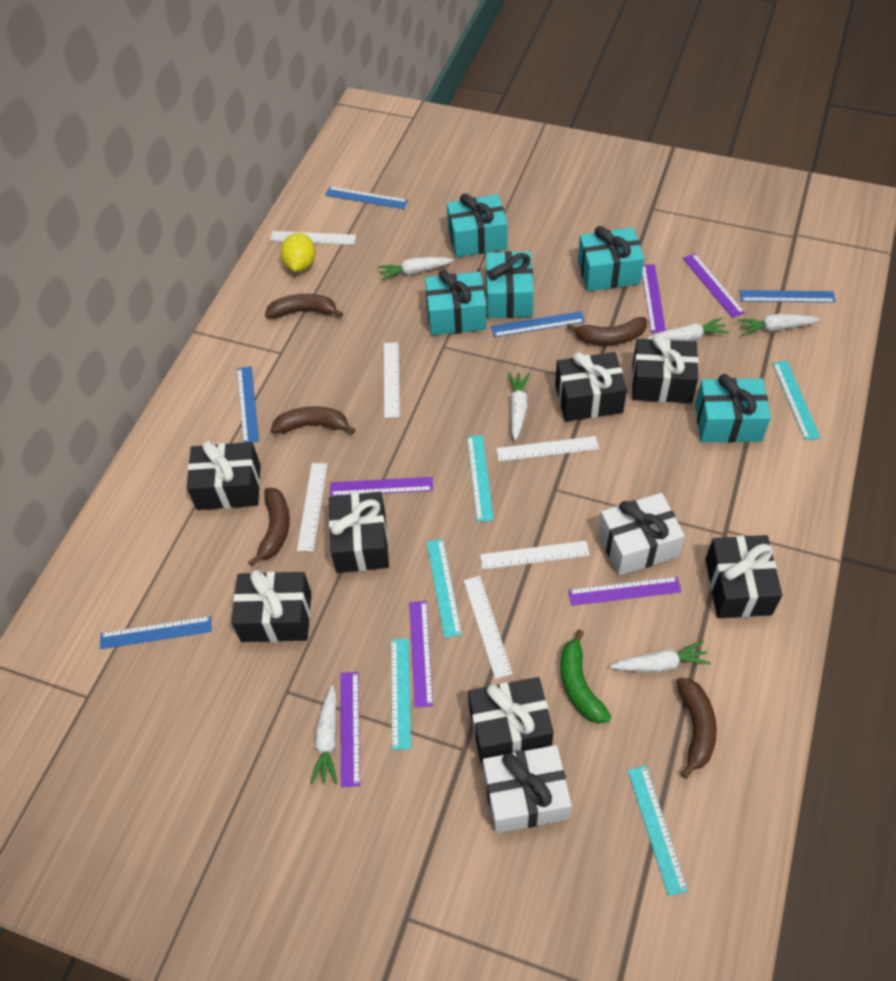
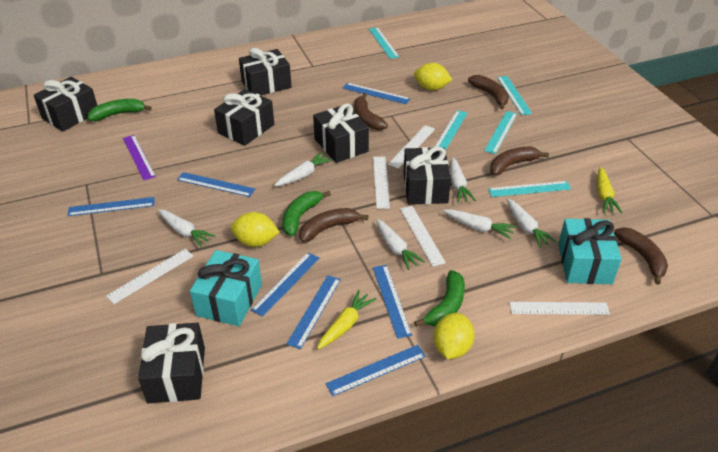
black gift: [187,441,261,510] [231,570,311,642] [329,492,389,573] [468,677,554,763] [555,352,627,421] [632,334,698,403] [705,535,782,618] = 7 -> [34,77,98,132] [138,323,205,403] [214,89,274,146] [239,48,292,95] [313,103,369,163] [404,147,451,205] = 6
blue ruler: [100,616,212,649] [237,366,259,443] [325,187,408,209] [491,311,585,337] [740,290,836,303] = 5 -> [67,197,155,216] [177,172,255,197] [251,252,319,317] [286,275,341,349] [326,345,426,396] [343,83,411,104] [373,265,412,339] = 7
green banana: [560,629,611,723] = 1 -> [87,99,152,121] [282,191,331,236] [414,270,465,327] = 3
purple ruler: [330,477,433,496] [340,672,360,787] [409,601,433,708] [568,577,681,606] [642,264,666,333] [683,253,745,318] = 6 -> [123,135,156,181] = 1
turquoise gift: [425,270,486,335] [447,194,508,257] [486,251,534,318] [578,226,644,291] [695,374,771,443] = 5 -> [190,250,262,326] [558,218,622,284] = 2
white gift: [483,745,572,833] [598,493,685,576] = 2 -> none = 0
white ruler: [270,231,356,245] [297,463,328,552] [384,342,400,418] [464,576,513,679] [480,541,590,570] [496,436,599,461] = 6 -> [106,249,193,304] [373,157,390,209] [388,125,435,169] [400,206,446,267] [510,302,610,315] = 5
yellow carrot: none = 0 -> [317,290,376,349] [597,167,623,213] = 2
yellow lemon: [280,233,315,272] = 1 -> [230,212,280,247] [414,63,452,91] [433,313,474,359] = 3

